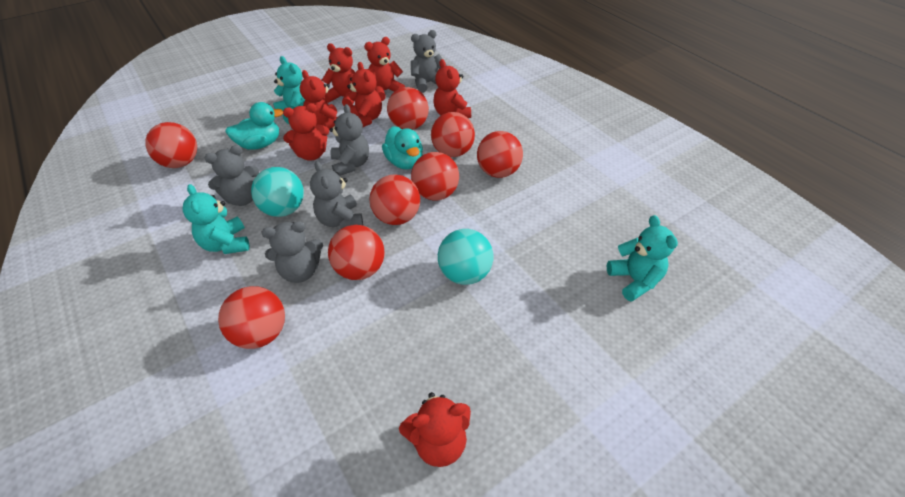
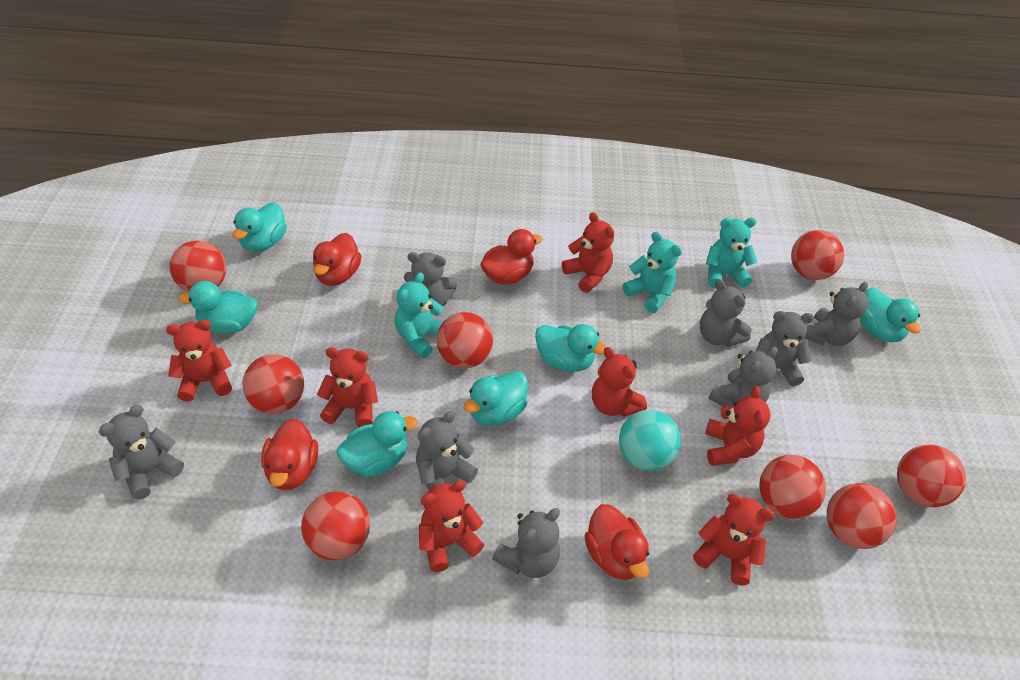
grey teddy bear: [205,145,259,206] [262,221,323,283] [310,161,363,229] [329,104,369,176] [411,30,447,93] = 5 -> [98,405,184,500] [404,252,458,306] [416,411,478,490] [492,508,560,578] [700,279,752,347] [708,347,778,406] [756,311,814,386] [804,282,868,346] = 8
red duck: none = 0 -> [261,418,318,490] [313,233,361,286] [480,229,542,285] [584,504,649,580] = 4
turquoise ball: [251,167,304,217] [438,229,493,285] = 2 -> [619,409,681,471] = 1
turquoise duck: [225,102,283,150] [382,126,423,170] = 2 -> [178,281,258,334] [233,202,287,252] [337,411,418,477] [463,371,528,426] [535,324,606,372] [860,288,920,342] = 6

